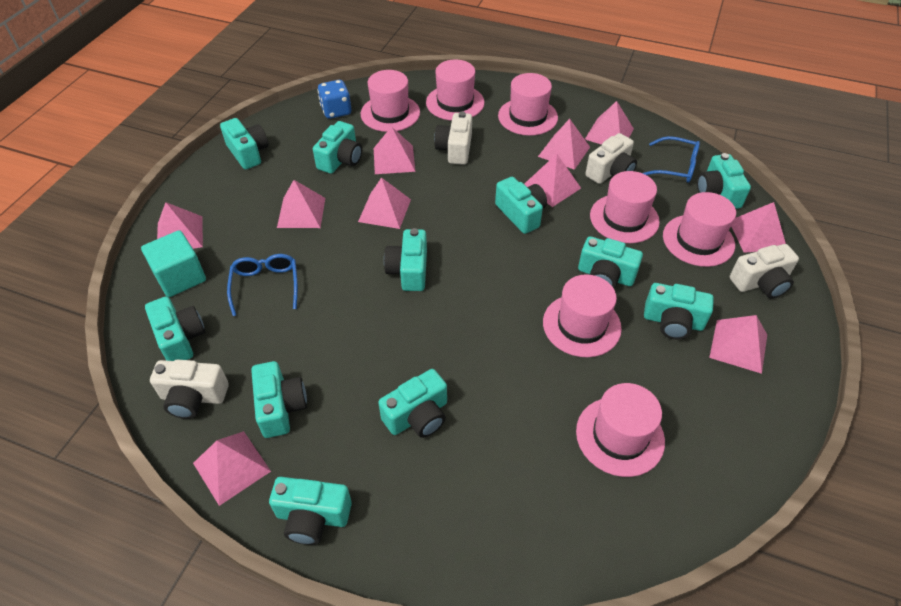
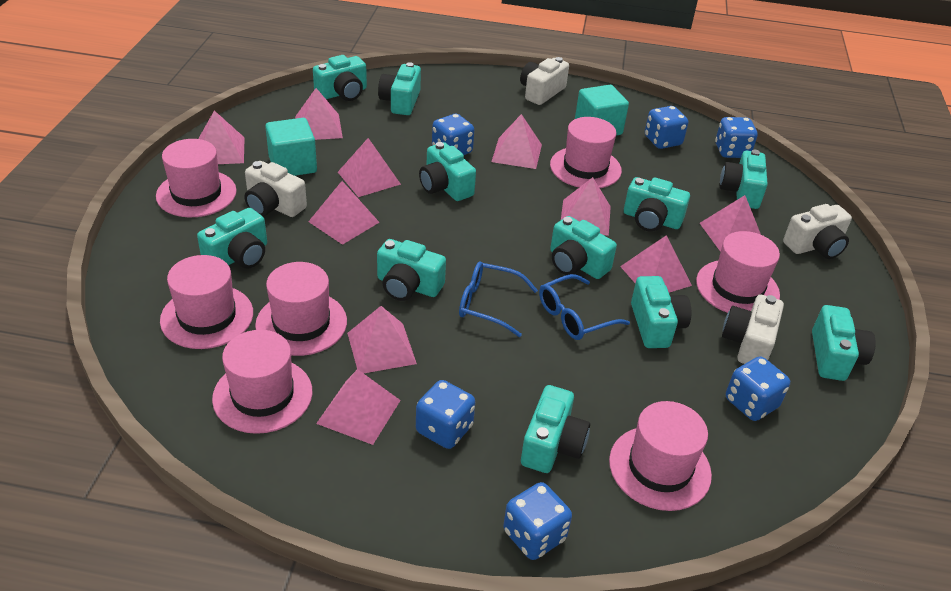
blue dice: [317,80,351,119] = 1 -> [416,380,475,449] [432,114,474,155] [503,482,572,560] [645,106,688,149] [715,117,757,158] [726,356,790,421] = 6
turquoise cube: [141,230,206,297] = 1 -> [265,118,317,176] [575,85,629,136] = 2

